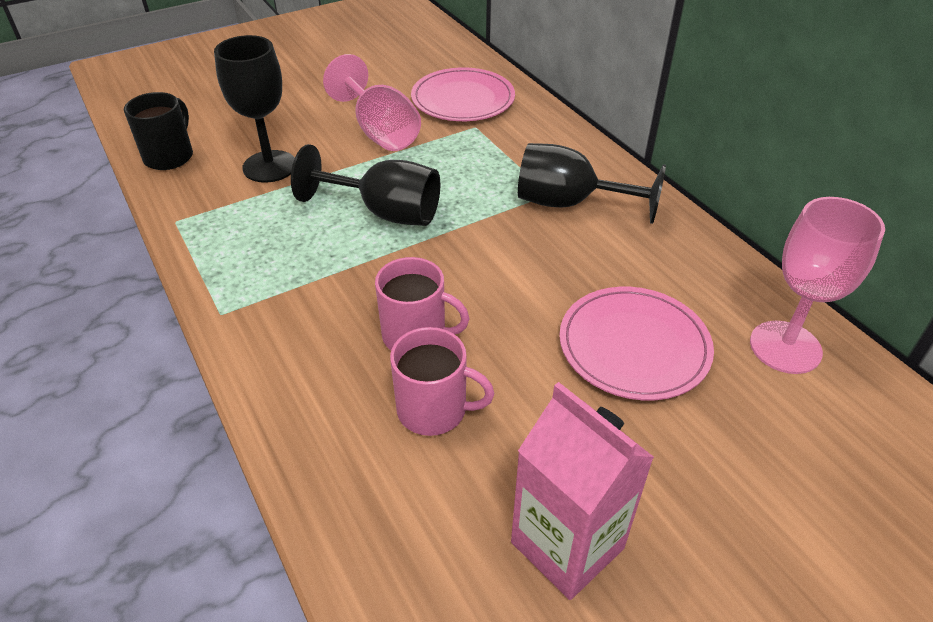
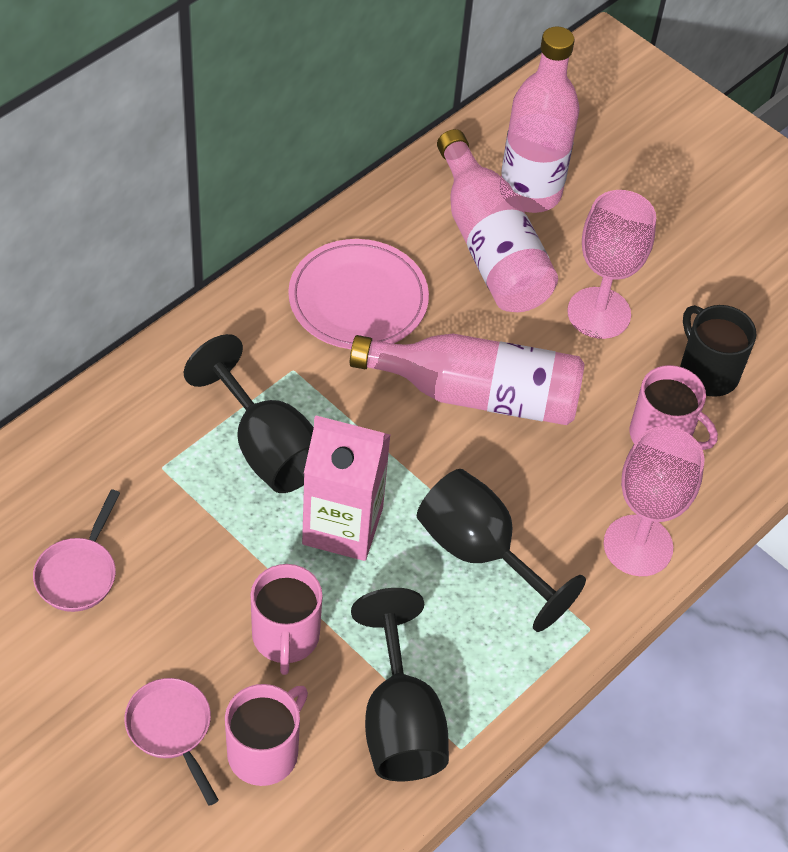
pink bottle: none = 0 -> [350,334,585,425] [437,129,558,312] [501,26,579,213] = 3
pink mug: [375,257,470,350] [390,327,494,436] = 2 -> [225,684,308,786] [250,564,322,675] [630,365,718,450] = 3
pink pan: none = 0 -> [33,489,120,612] [124,678,219,806] = 2
pink plate: [411,68,515,121] [559,287,714,400] = 2 -> [288,239,429,349] = 1

